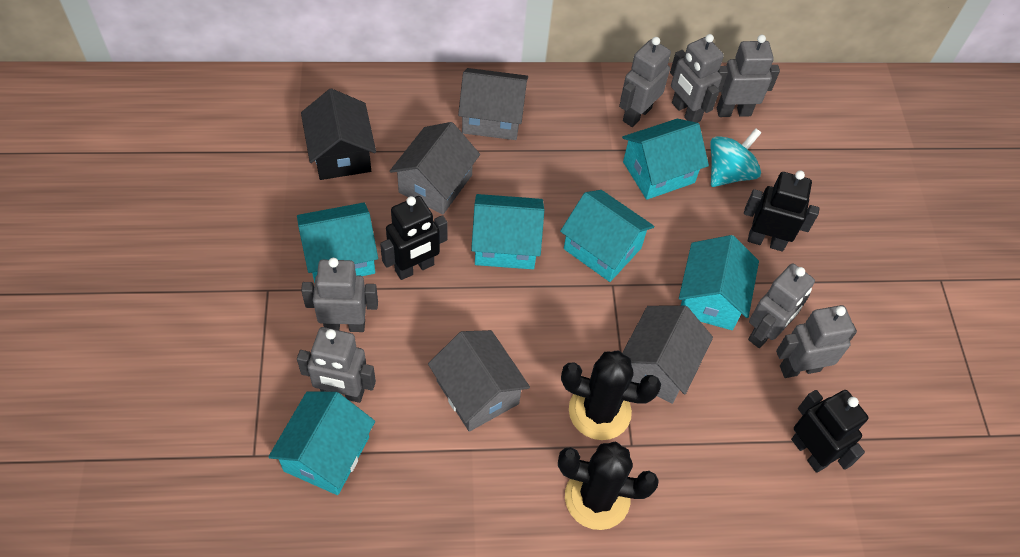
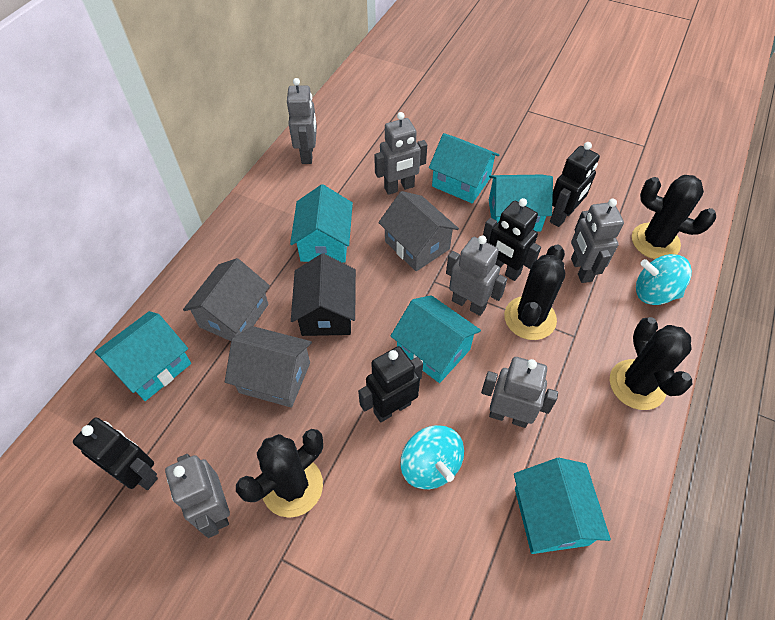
black cactus: [558,441,659,530] [561,350,661,440] = 2 -> [236,429,323,518] [504,244,565,340] [610,317,692,410] [632,175,716,259] = 4
black robot: [380,196,448,280] [744,170,820,252] [791,390,868,473] = 3 -> [73,417,158,490] [358,346,423,422] [483,198,541,281] [550,142,600,227] = 4
grey house: [390,122,480,215] [428,330,530,432] [458,68,528,140] [622,306,713,404] = 4 -> [183,258,270,341] [225,326,312,408] [378,191,459,271] = 3
grey robot: [297,327,376,403] [301,258,378,332] [619,37,671,127] [670,34,724,123] [717,35,780,117] [748,264,815,348] [776,305,857,378] = 7 -> [165,454,230,538] [287,78,317,164] [374,112,427,195] [446,236,507,316] [481,357,558,428] [571,199,624,283] = 6
turquoise spinning top: [711,128,761,187] = 1 -> [401,425,464,489] [636,254,692,305] = 2

